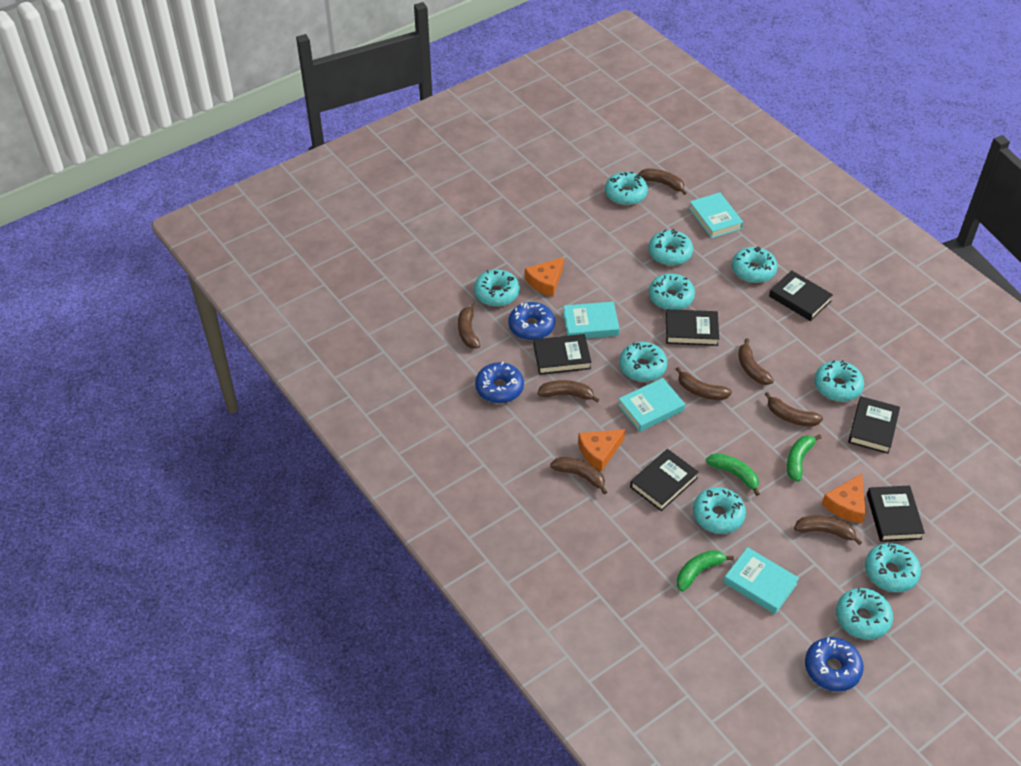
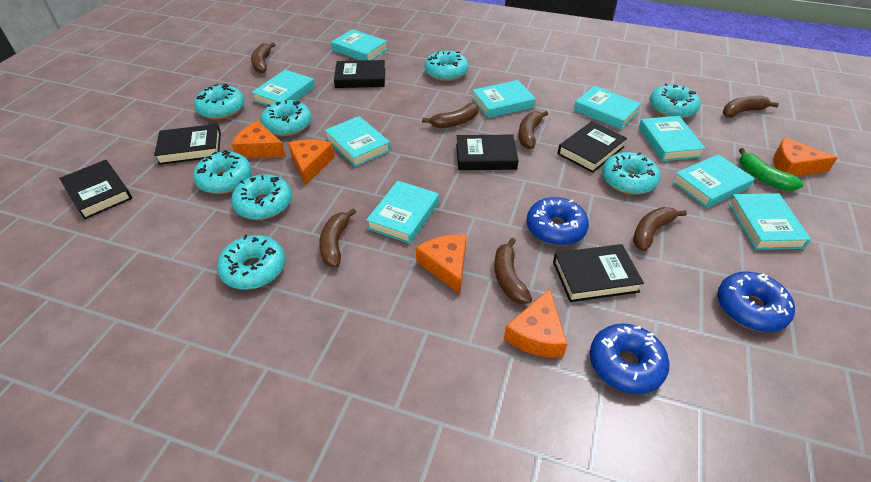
brown banana: [458,303,480,348] [537,380,599,402] [550,457,607,494] [638,169,686,195] [676,367,732,400] [738,338,774,385] [765,392,823,427] [794,516,862,545] = 8 -> [251,42,275,73] [319,208,356,267] [422,103,479,128] [494,238,532,304] [519,111,548,149] [633,207,687,251] [723,96,779,118] = 7
green banana: [677,550,734,591] [706,453,760,496] [787,435,822,482] = 3 -> [739,148,804,191] = 1
orange cheese: [525,257,564,297] [578,429,625,472] [822,474,866,523] = 3 -> [232,121,286,158] [288,140,335,186] [416,234,466,294] [504,289,567,358] [773,137,838,176] = 5
turquoise book: [563,302,620,338] [618,378,685,432] [689,192,743,238] [724,547,799,614] = 4 -> [251,70,315,106] [324,116,391,167] [331,29,388,60] [366,181,439,244] [472,80,536,118] [574,86,642,129] [639,116,706,161] [672,154,755,208] [728,193,811,250] = 9
turquoise donut: [474,269,520,307] [605,172,648,205] [619,342,667,382] [648,229,693,266] [649,273,695,310] [693,487,746,534] [732,247,778,283] [814,360,864,402] [836,588,893,640] [865,543,921,592] = 10 -> [193,150,252,194] [194,84,245,119] [217,235,285,290] [231,174,292,220] [261,100,312,136] [425,51,468,81] [602,152,660,195] [649,83,700,118] = 8

